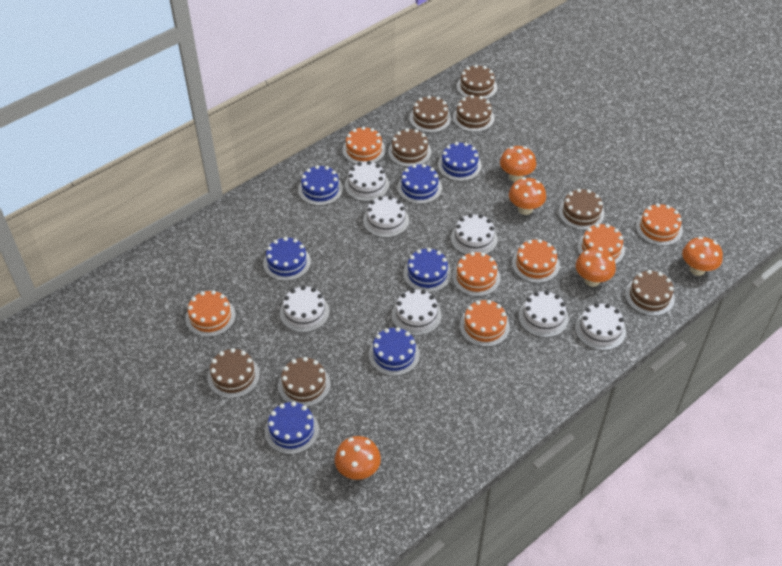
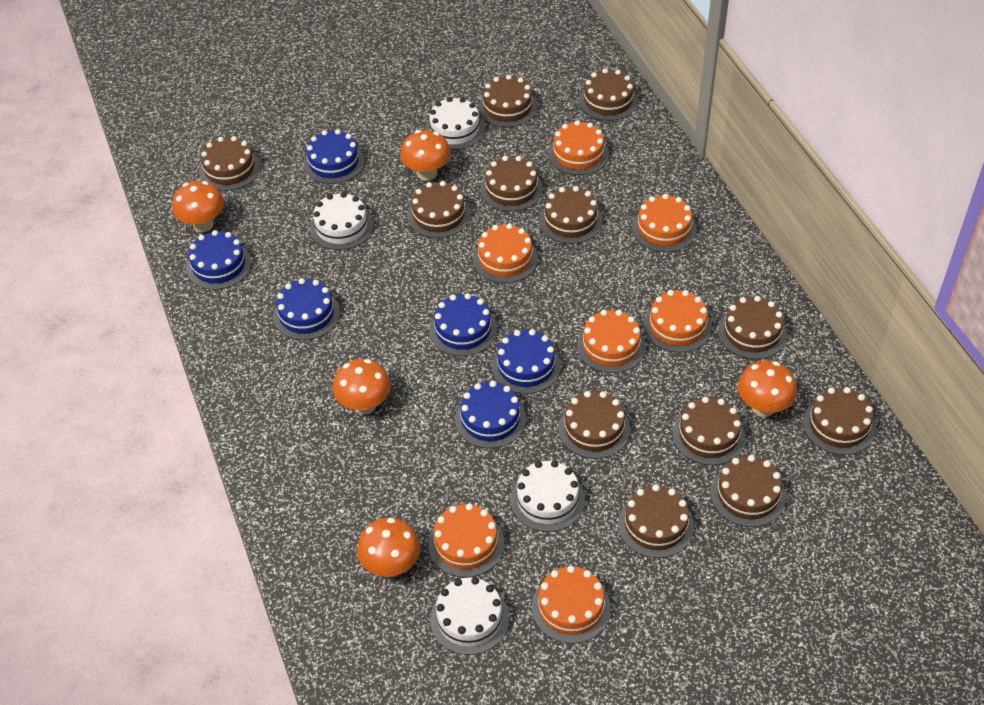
blue cake: [263,237,311,281] [265,401,319,454] [298,165,343,206] [369,327,420,376] [397,164,442,204] [403,248,451,293] [438,142,482,181] = 7 -> [186,230,251,290] [273,278,340,340] [303,129,364,184] [429,293,497,356] [455,381,526,448] [492,329,561,394] = 6
brown cake: [207,348,260,398] [278,357,331,407] [388,128,432,167] [409,95,451,133] [453,95,495,132] [457,65,497,99] [558,189,605,230] [625,270,675,316] = 8 -> [199,136,260,191] [408,181,471,238] [478,75,537,127] [481,156,543,212] [539,186,603,244] [558,391,630,459] [579,68,638,121] [618,484,694,558] [673,397,745,465] [711,455,786,527] [718,296,787,359] [803,387,876,455] = 12
white cake: [280,286,330,332] [345,161,389,201] [363,196,409,238] [392,289,441,336] [451,214,498,255] [519,291,569,338] [575,303,626,350] = 7 -> [310,192,373,250] [425,97,485,150] [430,577,509,655] [510,461,585,532] = 4

